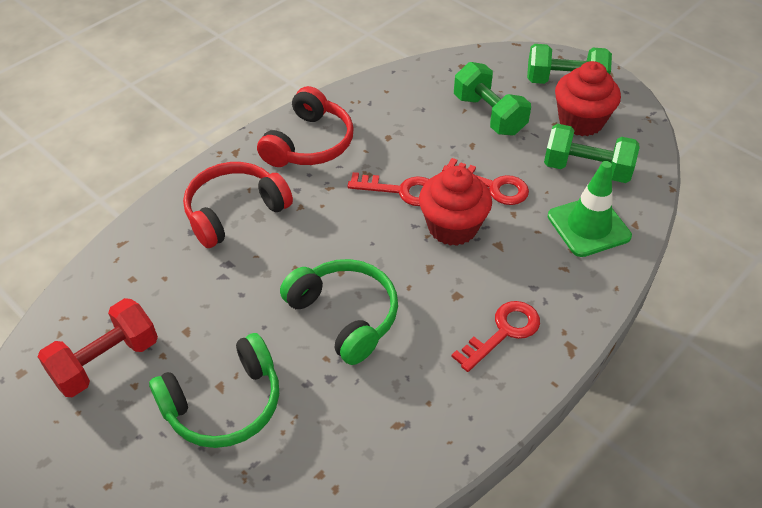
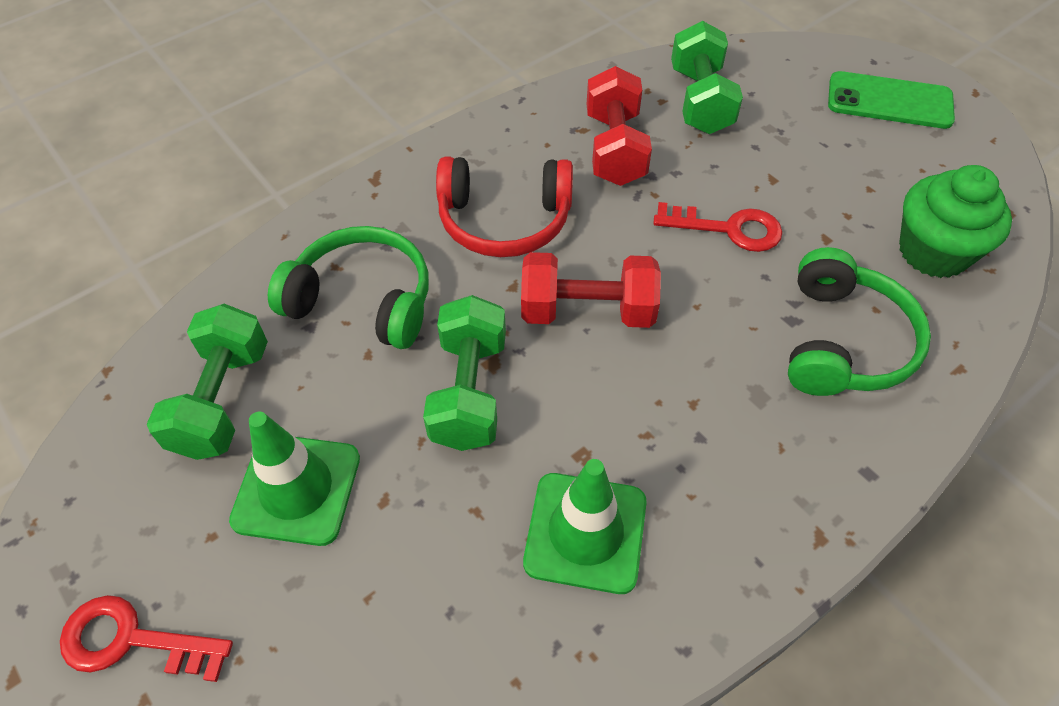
green cupcake: none = 0 -> [899,165,1012,278] = 1
green phone: none = 0 -> [828,71,955,129] = 1
green traffic cone: [548,161,632,257] = 1 -> [229,412,360,546] [523,459,647,594] = 2
red cupcake: [419,166,492,246] [555,61,621,136] = 2 -> none = 0
red dumbbell: [38,298,158,397] = 1 -> [521,252,661,328] [587,66,652,186] = 2
red headphones: [183,162,293,248] [257,86,354,167] = 2 -> [436,156,573,257] = 1
red key: [348,172,429,206] [442,158,529,205] [451,301,540,372] = 3 -> [60,595,233,682] [654,202,783,252] = 2

